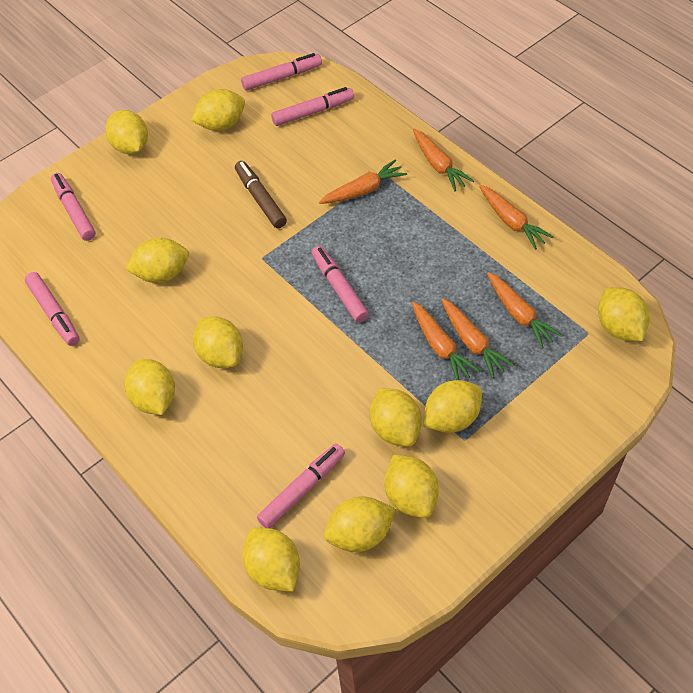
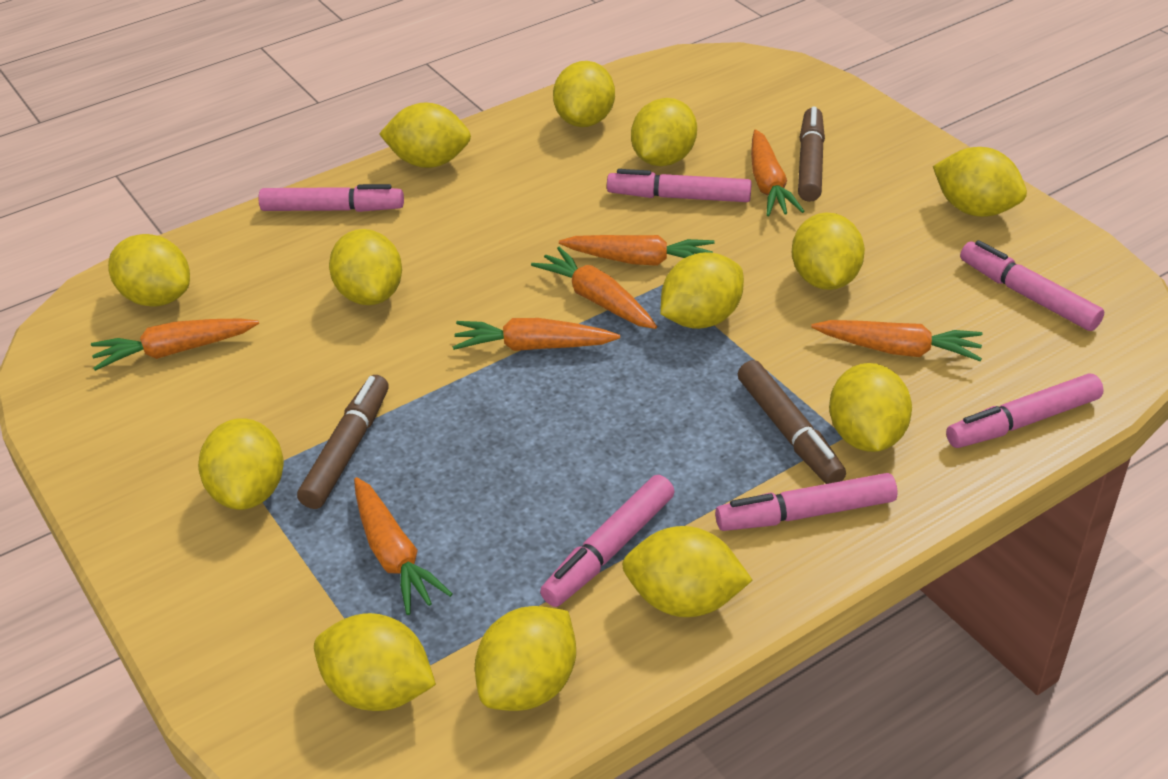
brown marker: [235,161,287,228] = 1 -> [297,375,389,509] [738,360,846,484] [798,107,825,202] = 3
orange carrot: [319,160,407,204] [412,302,480,380] [413,129,474,191] [442,298,514,378] [479,185,553,250] [487,272,562,349] = 6 -> [91,319,259,371] [354,477,452,615] [453,318,620,351] [531,247,657,329] [559,235,715,266] [751,130,804,216] [811,320,982,361] = 7
yellow lemon: [105,110,148,154] [125,238,189,283] [125,359,175,415] [191,89,245,131] [193,317,243,368] [242,528,300,591] [324,496,396,552] [370,388,422,446] [384,454,439,518] [424,380,482,433] [598,287,650,341] = 11 -> [108,234,190,307] [198,418,284,510] [314,613,436,711] [329,229,402,305] [379,102,471,168] [475,606,576,711] [553,61,615,127] [622,526,752,617] [631,98,697,166] [661,252,744,329] [792,213,865,290] [829,363,912,452] [933,147,1027,217] = 13

